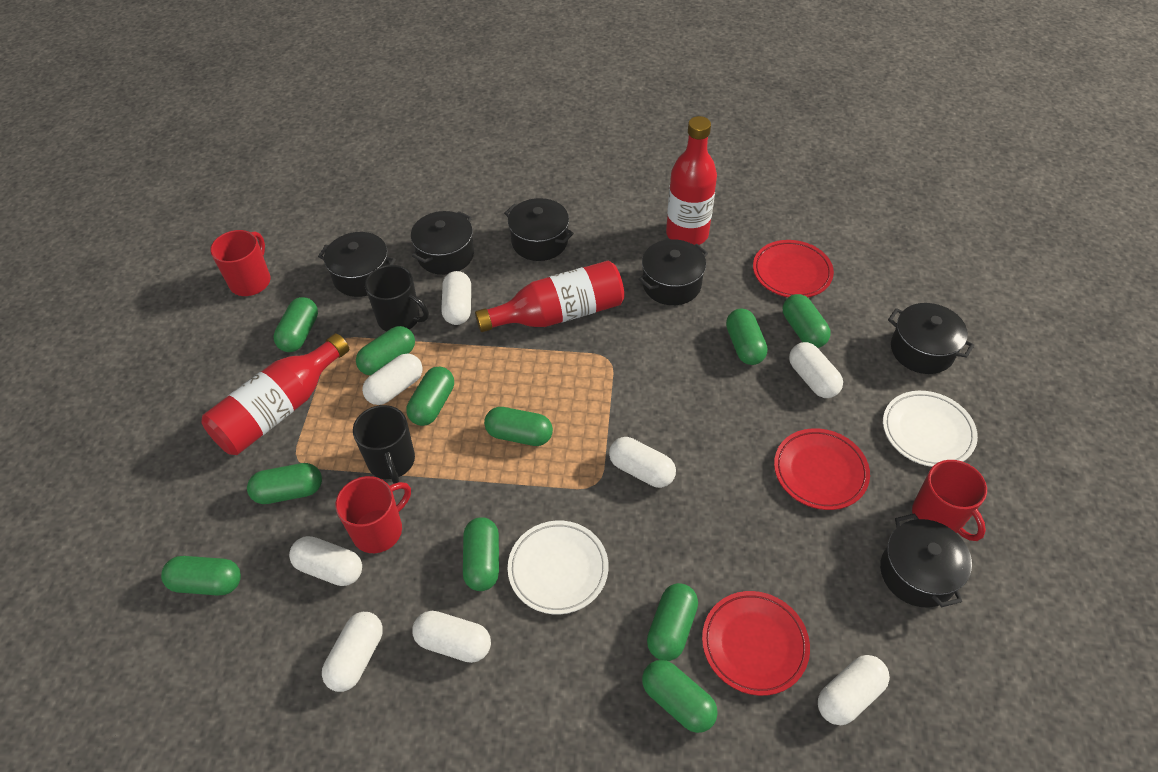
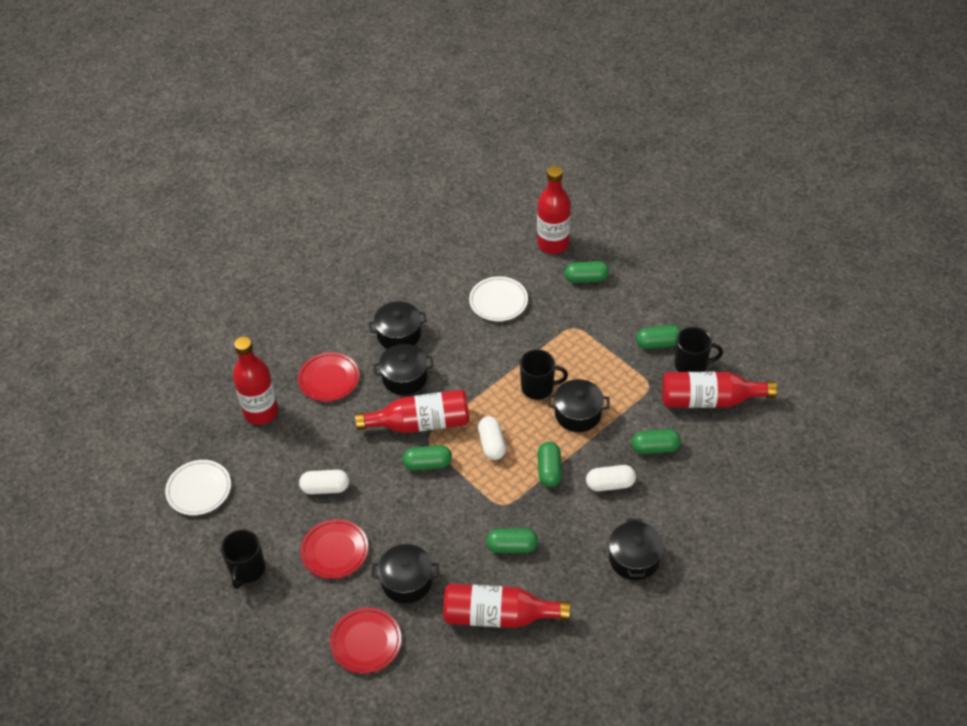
black mug: [353,405,415,483] [365,265,429,332] = 2 -> [221,529,265,589] [520,349,568,400] [675,327,723,372] = 3
black pot: [318,232,396,297] [411,211,474,275] [504,198,574,261] [639,239,708,305] [880,513,972,607] [888,303,974,374] = 6 -> [368,301,427,349] [371,544,439,603] [373,344,434,395] [548,379,609,432] [609,518,663,580] = 5
green capsule: [161,556,241,596] [247,463,322,504] [273,297,318,352] [356,326,415,376] [407,367,454,426] [463,517,499,591] [484,407,553,446] [642,660,718,733] [647,583,698,661] [726,309,768,365] [783,294,831,348] = 11 -> [403,445,452,471] [486,528,538,553] [538,442,562,487] [565,261,609,283] [632,429,681,454] [636,325,681,349] = 6
red bottle: [201,333,349,455] [475,261,624,332] [666,116,717,245] = 3 -> [233,337,278,425] [355,389,469,433] [443,584,570,628] [537,166,571,254] [662,372,777,408] = 5
red mug: [210,230,271,296] [335,476,411,553] [912,460,987,541] = 3 -> none = 0
white capsule: [289,536,362,586] [322,612,383,692] [362,354,423,405] [412,611,491,663] [441,271,471,325] [609,437,676,488] [789,342,843,398] [818,655,890,725] = 8 -> [299,470,349,494] [478,416,506,460] [586,465,636,491] = 3

